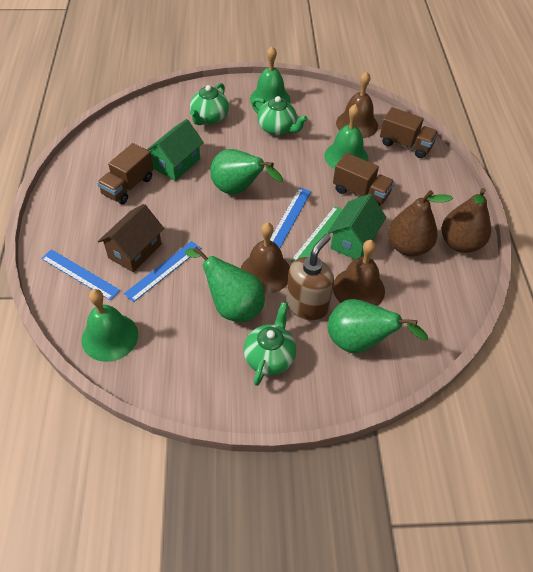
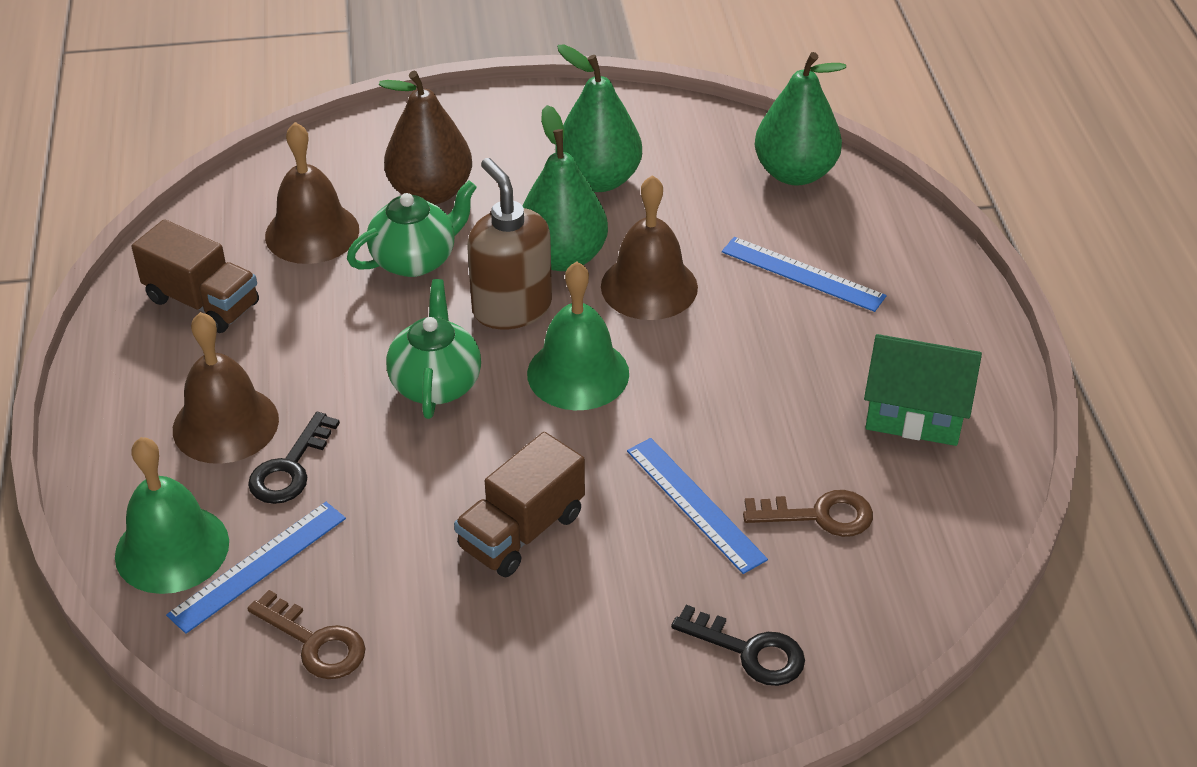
black key: none = 0 -> [248,412,340,504] [671,605,805,686] = 2
brown house: [98,204,164,272] = 1 -> none = 0
brown key: none = 0 -> [247,590,366,679] [743,490,873,537] = 2
brown pear: [388,190,453,256] [442,188,491,253] = 2 -> [379,71,472,205] = 1
brown truck: [97,143,153,204] [333,153,394,206] [380,107,438,158] = 3 -> [131,219,259,333] [454,432,585,577] = 2
green bell: [82,289,138,362] [250,46,291,110] [324,104,369,169] = 3 -> [115,437,229,594] [527,262,629,410] = 2
green house: [147,119,204,181] [328,194,386,259] = 2 -> [864,334,982,446] = 1
green ruler: [291,206,342,262] = 1 -> none = 0
green teapot: [190,83,229,125] [244,302,296,386] [252,96,308,136] = 3 -> [347,181,477,277] [386,279,481,419] = 2

